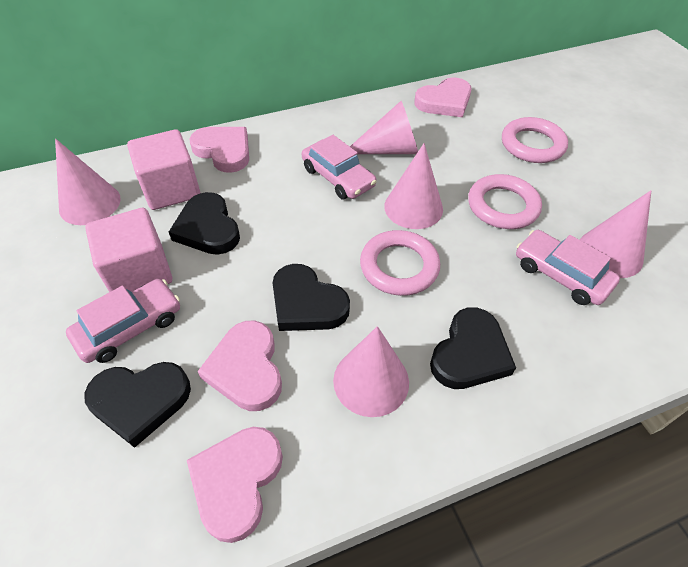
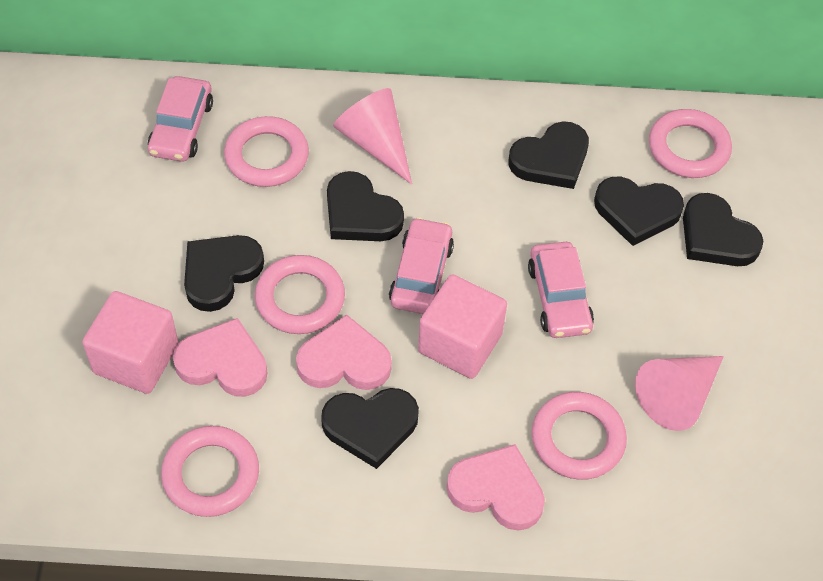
black heart: [84,362,191,448] [169,192,240,255] [273,264,350,331] [430,307,516,389] = 4 -> [184,235,264,312] [321,388,419,469] [327,171,404,241] [509,121,589,189] [594,177,684,246] [683,193,764,266] = 6
pink cone: [55,139,121,225] [333,326,409,417] [350,101,418,154] [384,143,443,229] [580,190,652,278] = 5 -> [333,88,412,185] [635,356,724,431] = 2
pink heart: [187,427,283,543] [189,127,249,173] [198,320,282,411] [414,77,472,117] = 4 -> [173,318,267,397] [296,314,392,390] [446,444,545,531] = 3
pink ring: [360,230,440,296] [468,174,542,229] [502,117,568,163] = 3 -> [161,426,259,517] [224,116,309,187] [255,255,345,334] [532,392,627,480] [649,109,732,178] = 5

